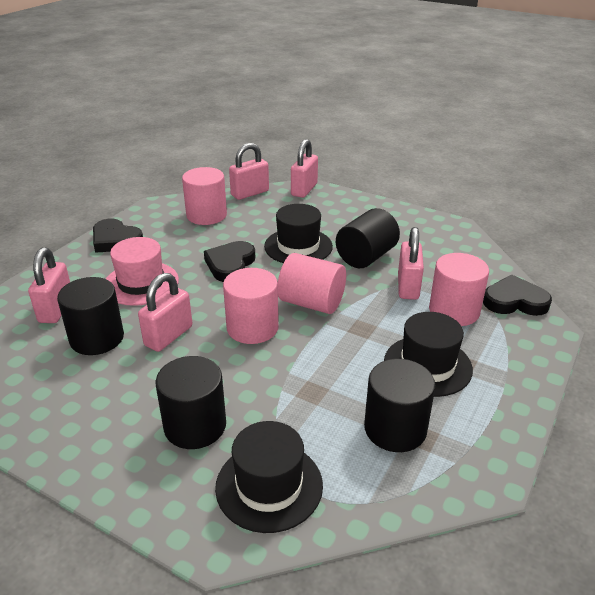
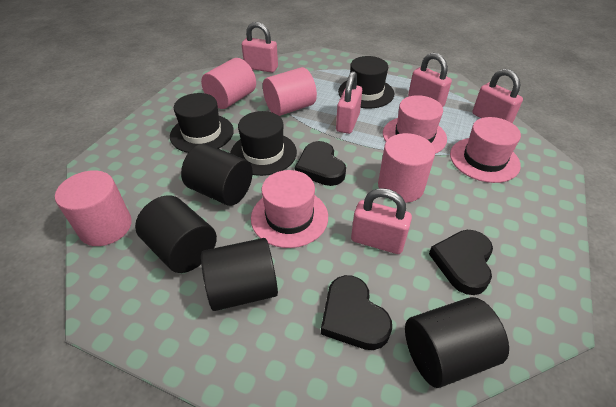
pink hat: [106,237,179,306] = 1 -> [251,170,328,248] [383,95,447,154] [450,117,521,183] = 3

